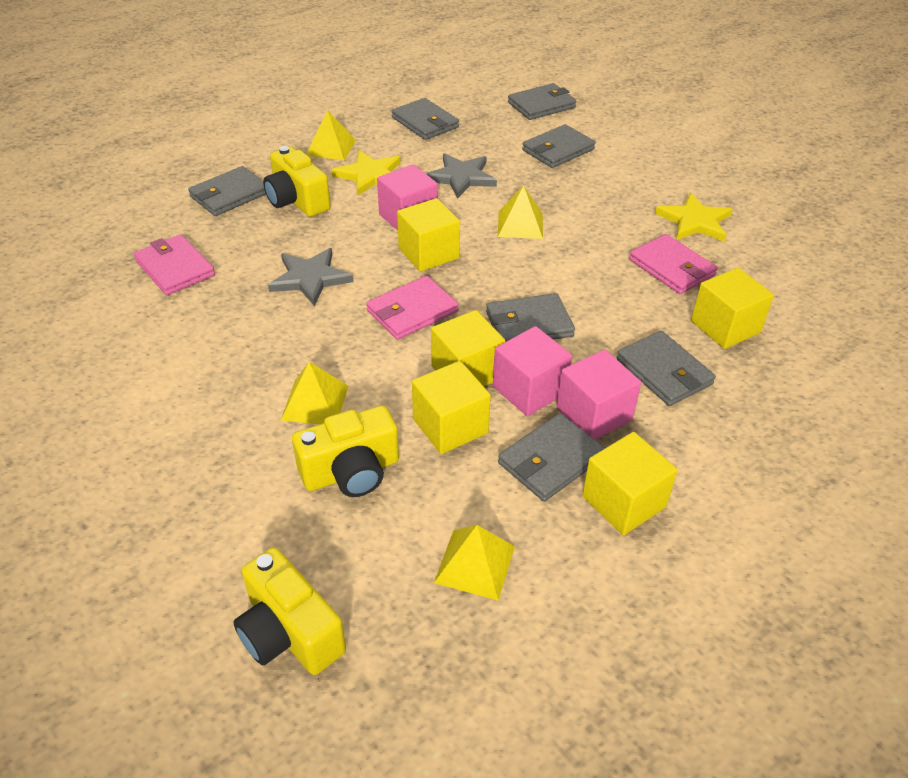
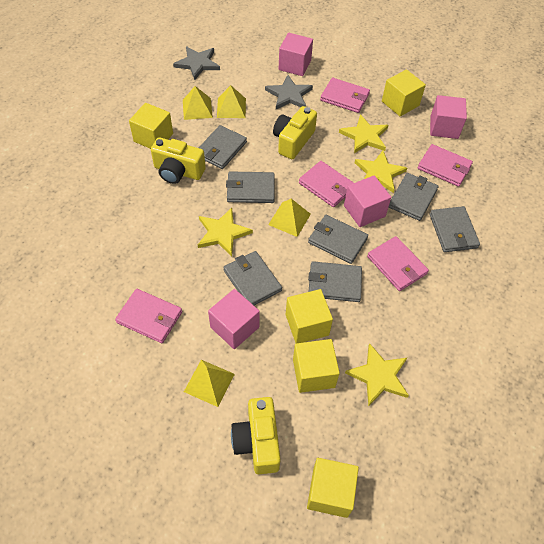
pink cube: [377,164,438,231] [493,326,572,416] [557,349,641,440] = 3 -> [208,289,260,349] [279,33,313,76] [344,176,391,227] [430,95,467,139] = 4
pink wallet: [134,234,215,295] [366,276,459,340] [629,234,718,294] = 3 -> [115,289,182,343] [299,161,354,207] [320,78,370,113] [367,236,429,291] [418,144,473,187] = 5
yellow star: [331,150,400,195] [655,193,733,242] = 2 -> [198,208,253,257] [339,114,388,153] [345,343,409,407] [355,151,407,193] = 4

